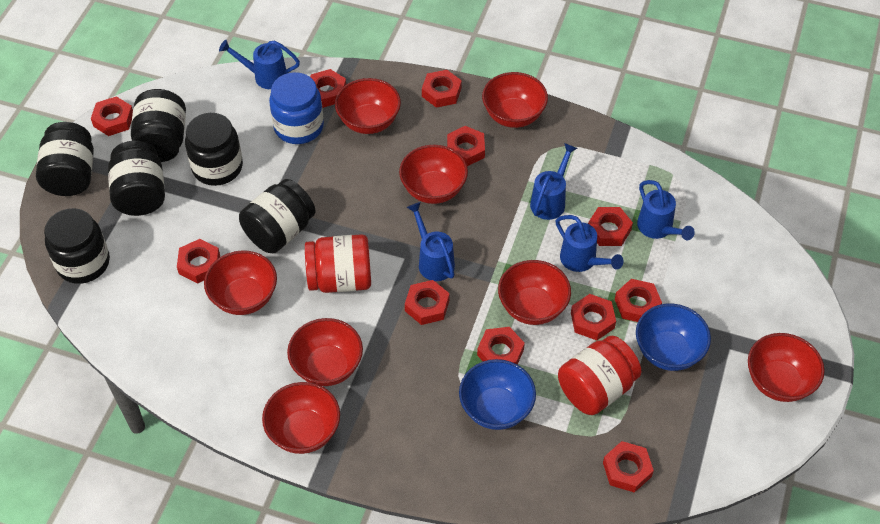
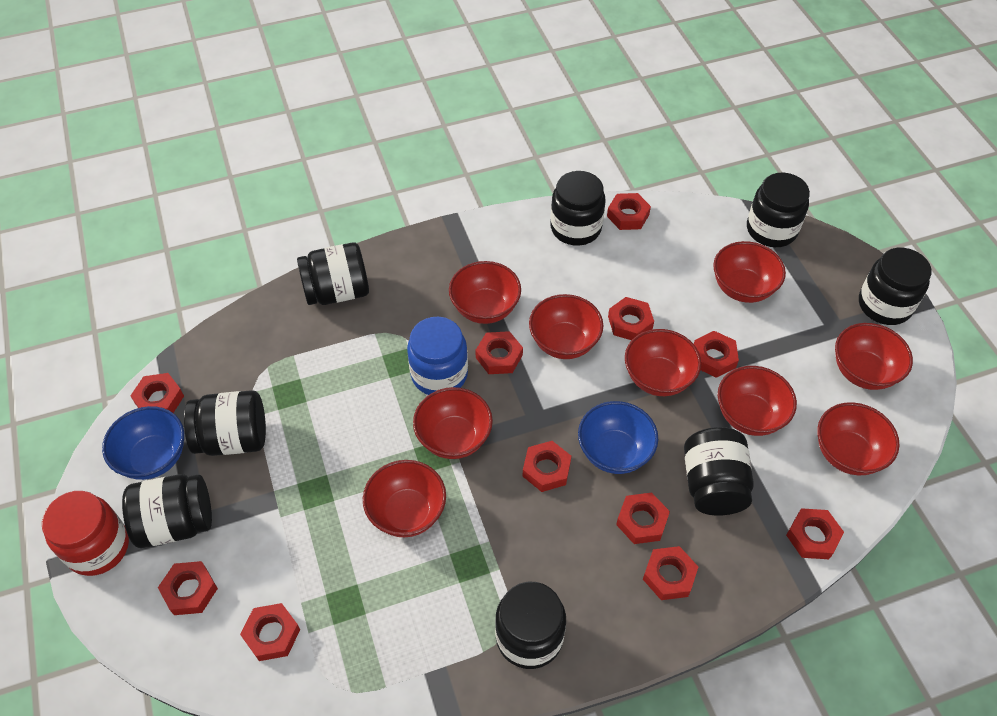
black jar: [36,122,94,196] [44,208,110,284] [108,141,165,216] [131,89,186,162] [185,113,243,186] [239,179,316,253] = 6 -> [122,474,212,548] [184,390,266,456] [297,242,369,305] [495,582,566,669] [550,171,606,246] [684,427,754,516] [747,173,810,247] [859,248,932,325] = 8
blue watering can: [219,40,300,89] [407,202,455,281] [530,143,577,220] [556,215,623,272] [637,180,695,240] = 5 -> none = 0
red bowl: [204,250,277,315] [262,382,340,454] [287,318,363,386] [335,78,401,134] [399,145,468,204] [482,72,548,128] [498,260,571,325] [748,333,825,402] = 8 -> [363,460,446,537] [413,387,493,459] [449,261,521,324] [529,294,603,359] [625,329,701,396] [713,241,786,303] [718,366,797,436] [817,402,900,475] [835,323,913,390] = 9
red jar: [305,234,371,293] [558,336,641,415] = 2 -> [42,491,129,576] = 1

